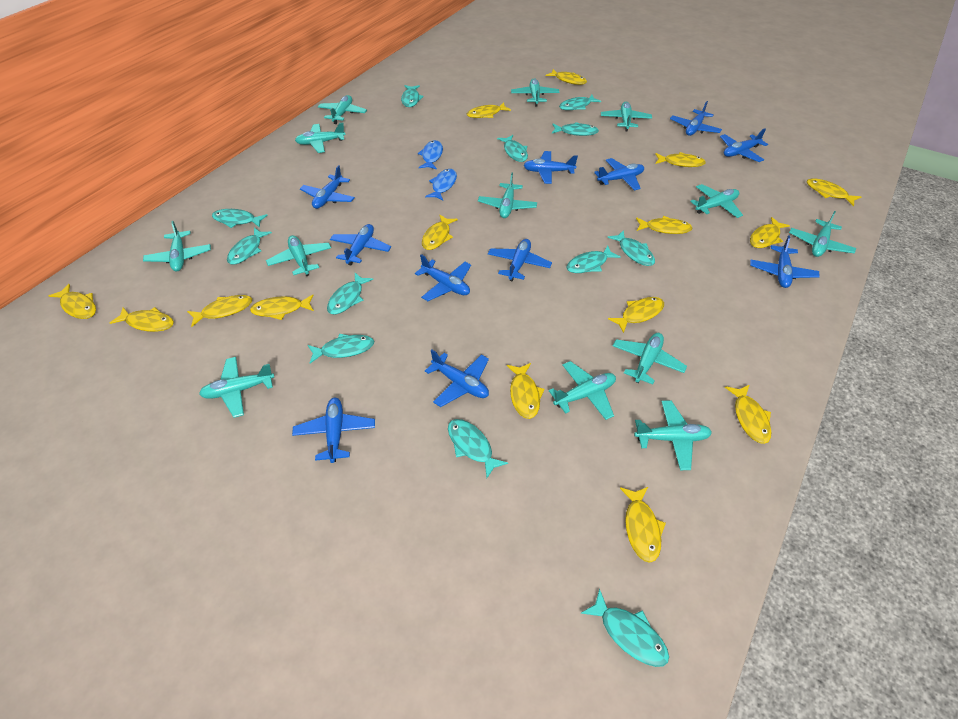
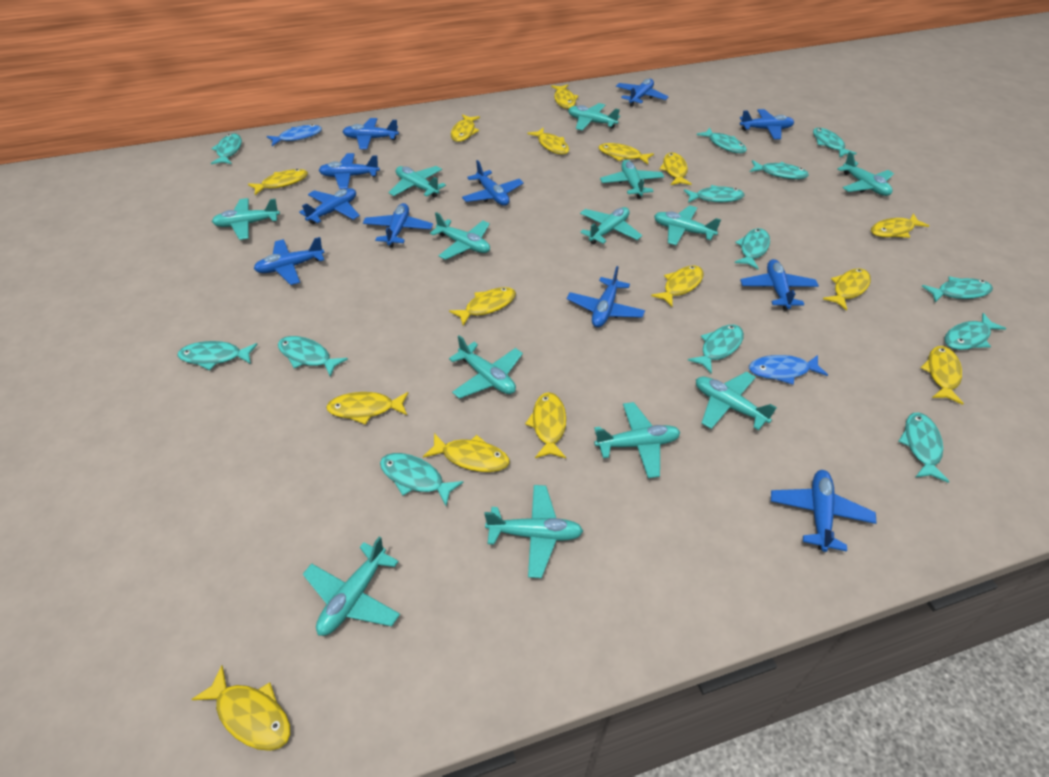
turquoise fish: [212,209,268,228] [227,228,272,265] [308,334,374,363] [327,273,373,315] [401,85,424,107] [448,419,508,478] [497,135,528,162] [552,122,599,136] [559,95,601,110] [566,245,621,273] [581,589,669,667] [607,230,655,266] = 12 -> [178,341,258,370] [211,133,242,164] [278,336,348,376] [380,453,464,506] [684,185,745,203] [688,325,744,374] [697,128,747,153] [734,228,770,269] [750,160,809,179] [813,128,857,158] [898,412,949,483] [922,277,993,302] [944,313,1006,350] = 13

